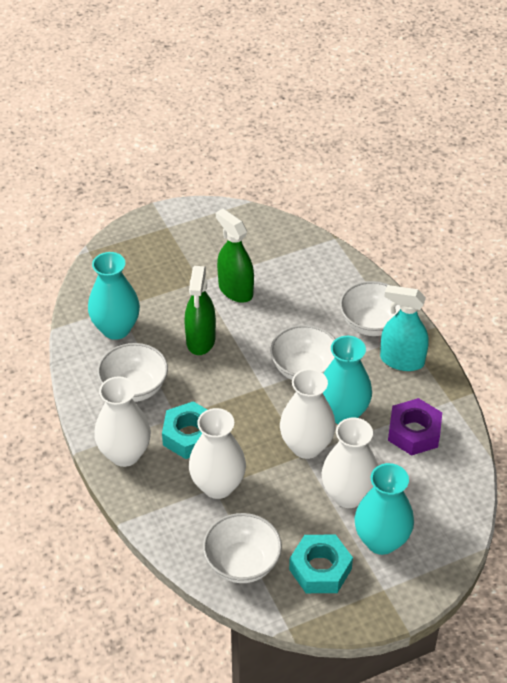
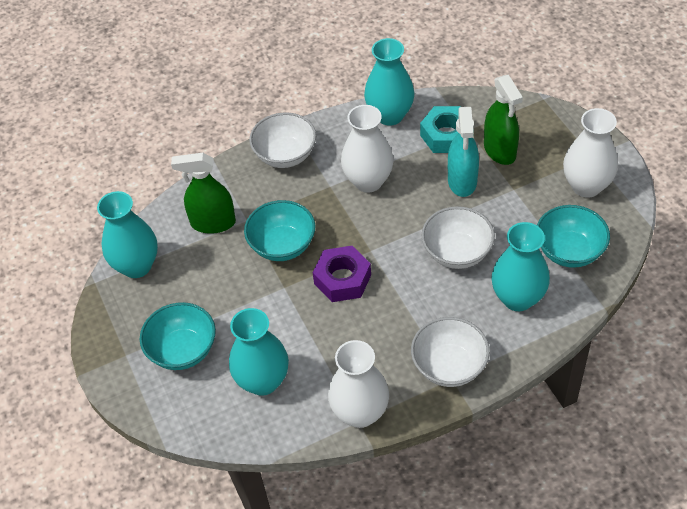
turquoise bowl: none = 0 -> [140,302,216,370] [244,200,315,261] [537,205,610,268] = 3
turquoise nut: [162,401,207,459] [289,535,353,593] = 2 -> [420,106,474,153] = 1
turquoise vase: [88,252,140,340] [323,336,372,424] [354,463,414,555] = 3 -> [97,191,158,278] [229,308,289,396] [364,38,414,126] [491,222,550,311] = 4
white bowl: [97,343,168,402] [203,513,282,583] [270,325,335,380] [340,281,400,336] = 4 -> [249,113,316,168] [411,317,490,387] [421,206,495,269] = 3
white vase: [94,376,151,467] [189,408,246,499] [280,369,336,459] [322,418,378,508] = 4 -> [328,340,389,428] [341,105,393,193] [563,108,618,198] = 3

